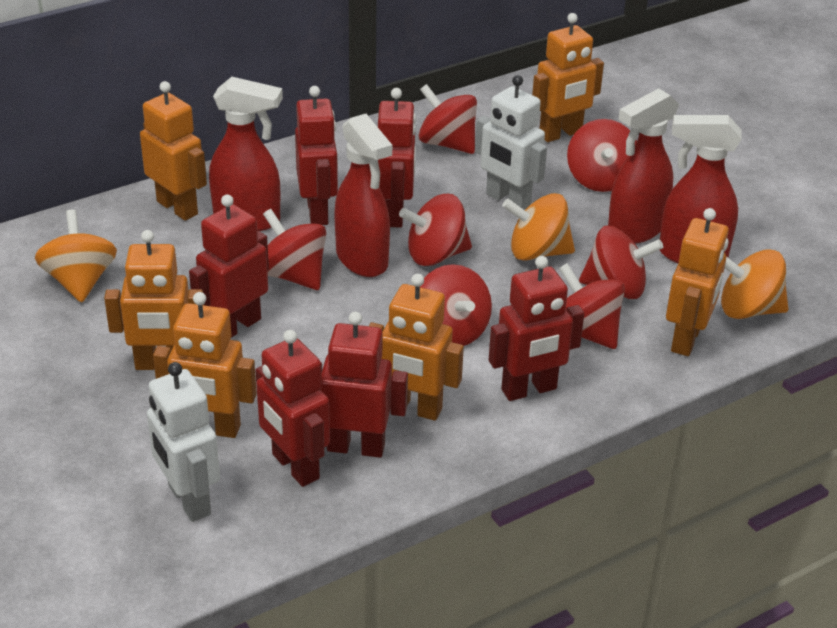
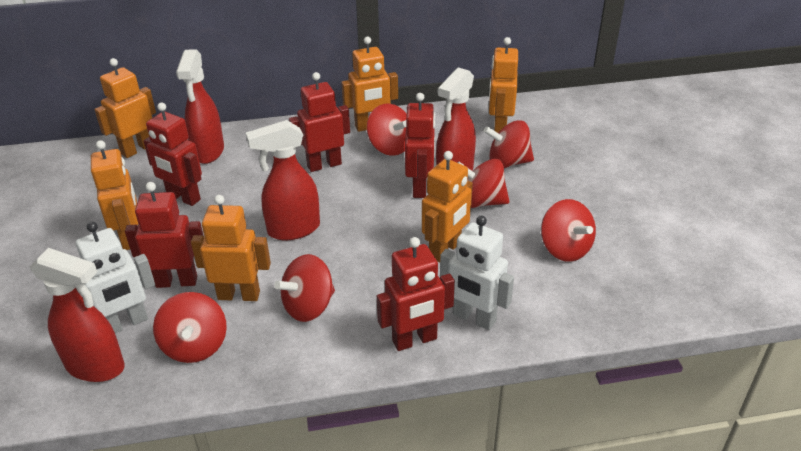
orange spinning top: [35,209,117,303] [502,193,575,261] [721,249,788,319] = 3 -> none = 0
red robot: [189,194,269,338] [255,330,330,487] [295,86,338,225] [320,312,408,458] [378,88,416,227] [489,256,584,401] = 6 -> [125,182,203,288] [143,102,202,206] [289,72,350,172] [377,237,455,351] [405,93,435,198] = 5
red spinning top: [263,209,326,290] [399,194,472,266] [419,84,477,154] [420,264,492,346] [559,263,625,349] [567,119,637,192] [579,226,663,299] = 7 -> [153,292,227,363] [274,254,335,322] [367,104,407,156] [457,159,509,208] [483,120,534,168] [541,199,596,262] = 6

